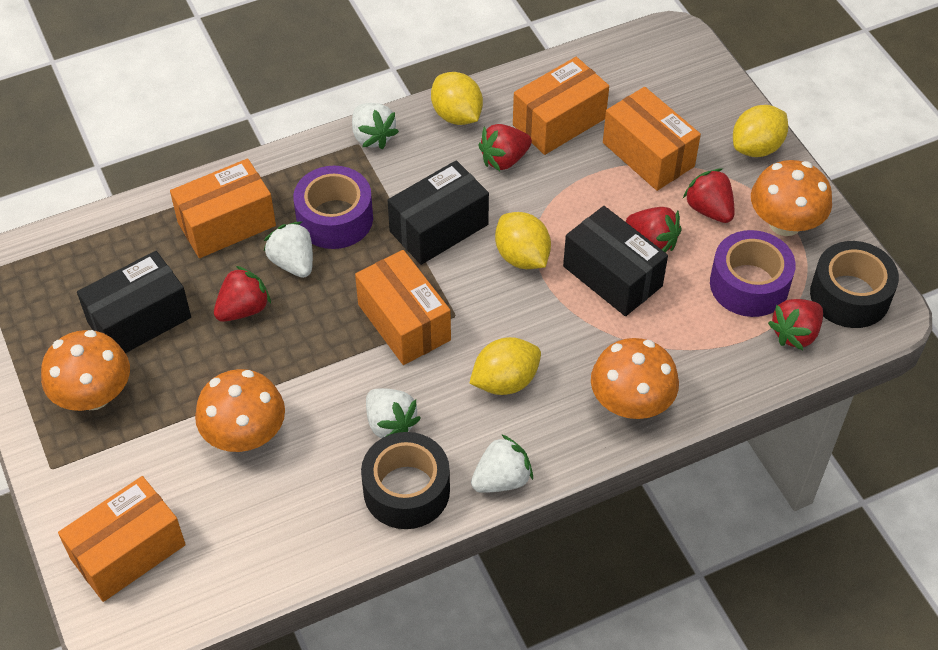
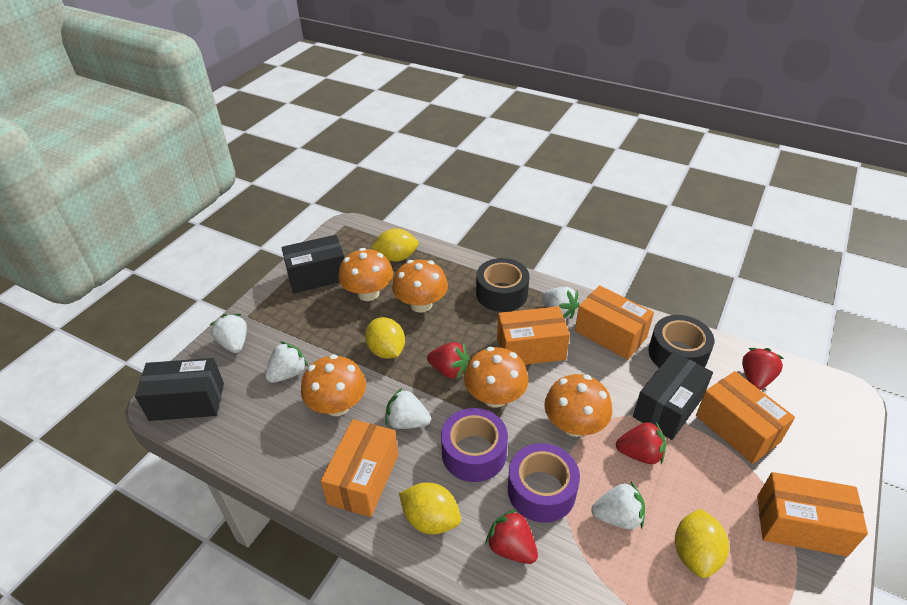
orange mushroom: [41,330,130,411] [195,369,285,452] [591,338,679,419] [751,160,832,236] = 4 -> [301,354,366,416] [338,248,393,301] [392,260,448,313] [464,347,528,408] [544,374,612,437] = 5
red strawberry: [214,266,271,322] [478,124,532,171] [626,207,682,252] [683,169,735,223] [768,299,823,350] = 5 -> [427,342,469,379] [485,509,538,564] [616,422,666,464] [742,348,784,390] = 4
white strawberry: [264,222,313,278] [352,103,399,149] [366,388,421,438] [471,434,533,493] = 4 -> [210,314,247,353] [265,342,308,383] [385,388,431,429] [541,287,579,319] [591,482,645,530] = 5

